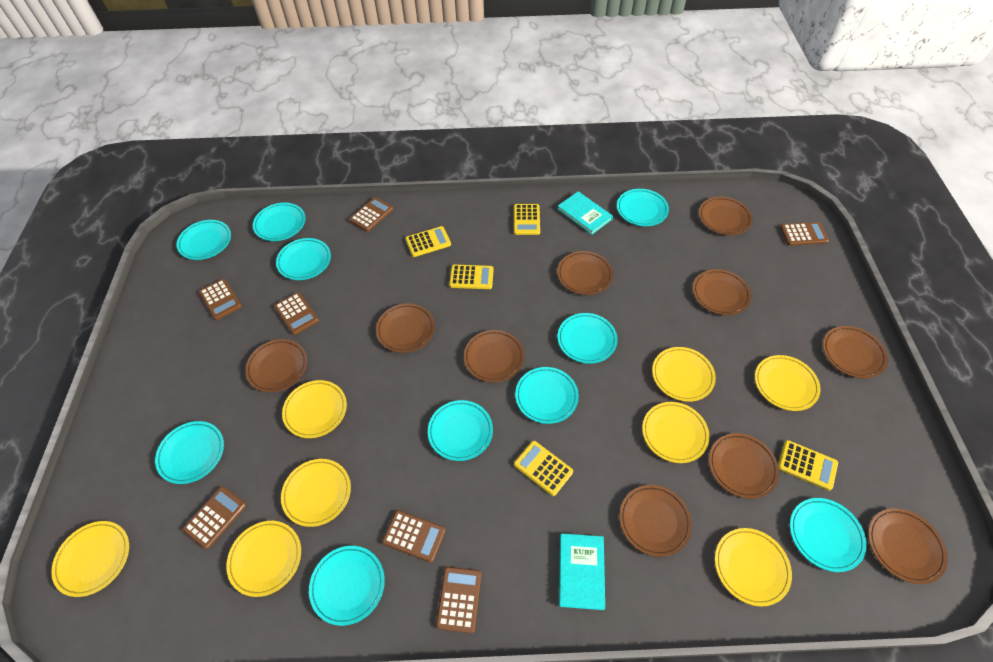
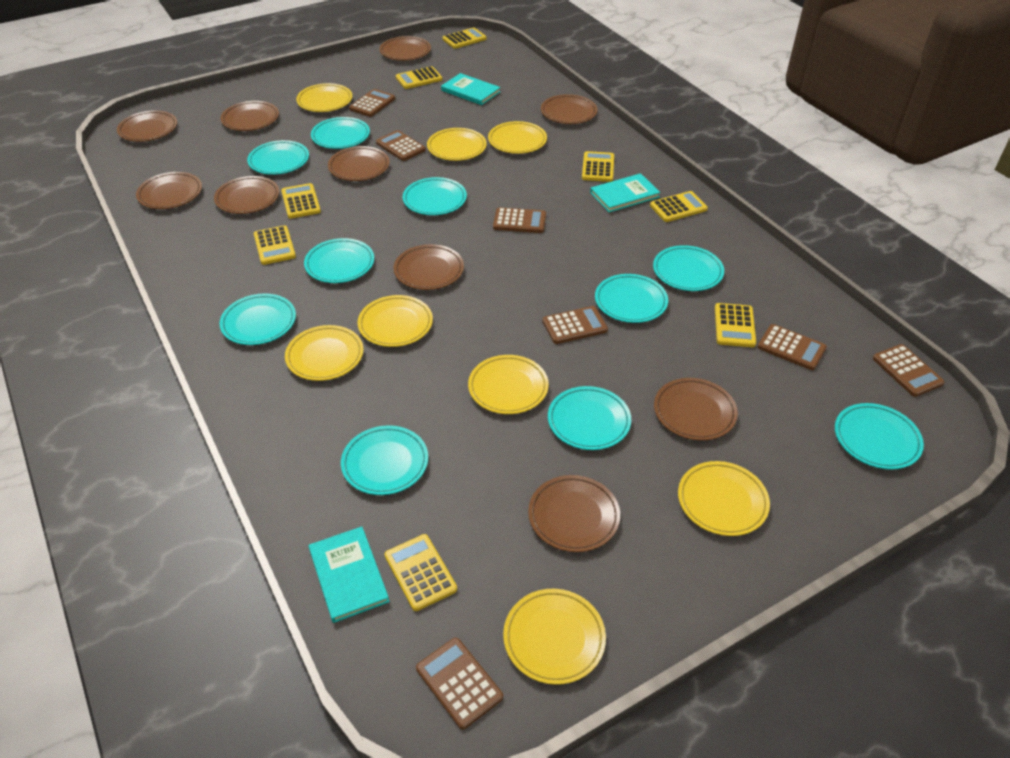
turquoise book: [557,191,613,235] [559,533,605,610] = 2 -> [309,527,389,623] [441,73,500,105] [590,173,660,212] = 3
yellow calculator: [405,226,451,257] [449,264,494,289] [514,204,540,235] [514,441,573,496] [778,440,838,491] = 5 -> [254,225,296,265] [281,183,321,219] [385,534,457,611] [396,66,442,89] [442,27,487,49] [582,151,614,182] [650,191,708,222] [715,303,756,347] = 8

